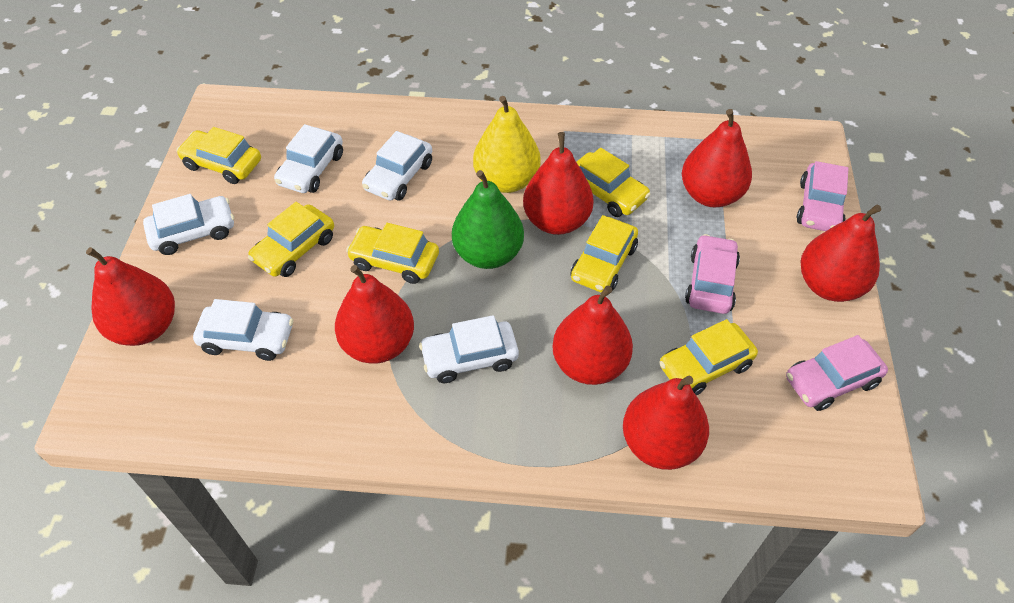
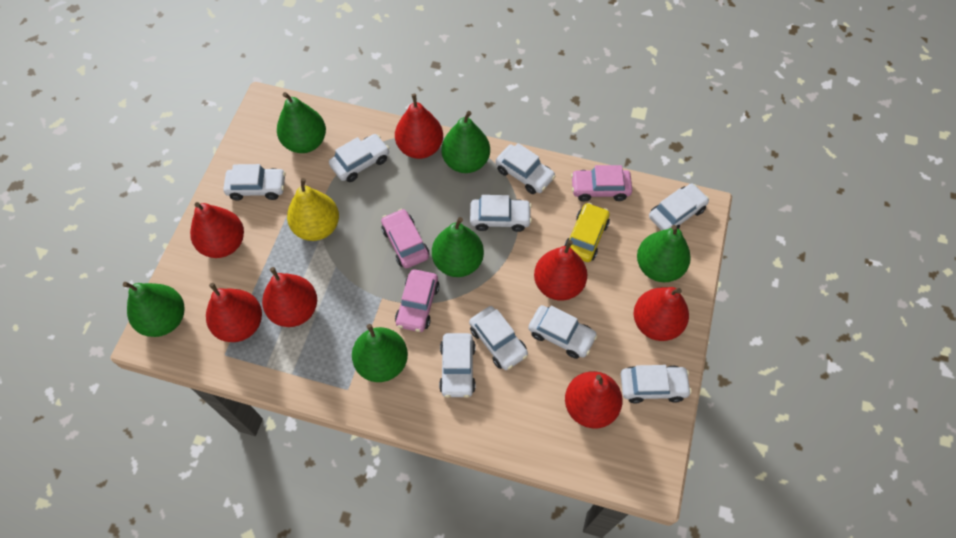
green pear: [452,170,524,269] = 1 -> [123,282,184,337] [277,92,326,153] [352,324,408,382] [432,217,484,277] [441,111,490,173] [637,225,691,282] = 6
white car: [143,194,234,255] [193,299,293,361] [274,124,343,193] [362,131,432,201] [419,315,519,383] = 5 -> [223,164,286,201] [329,134,390,182] [439,333,476,398] [469,306,528,370] [470,195,532,232] [495,143,556,194] [528,305,598,359] [621,365,692,404] [649,184,709,231] = 9
yellow car: [176,127,261,184] [248,202,334,277] [346,223,439,284] [571,215,638,293] [576,148,651,217] [659,319,758,395] = 6 -> [564,203,610,262] = 1

